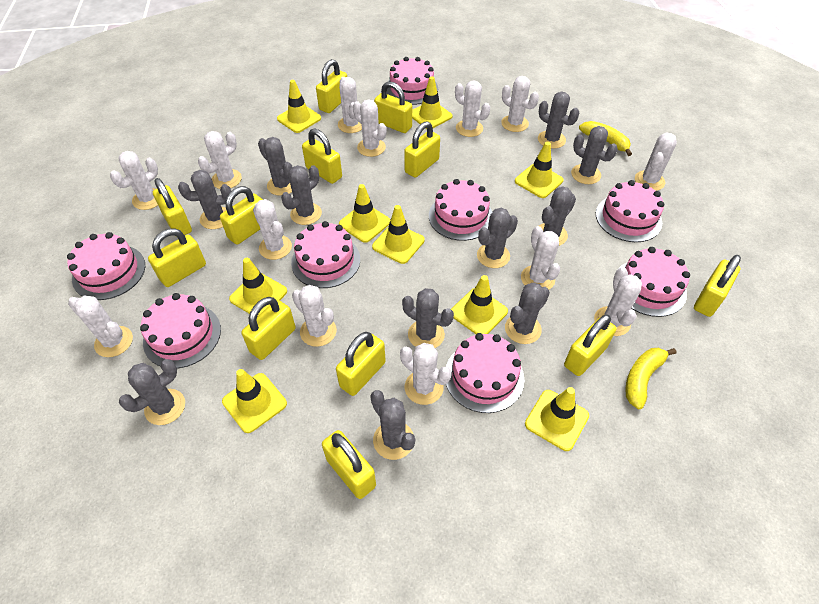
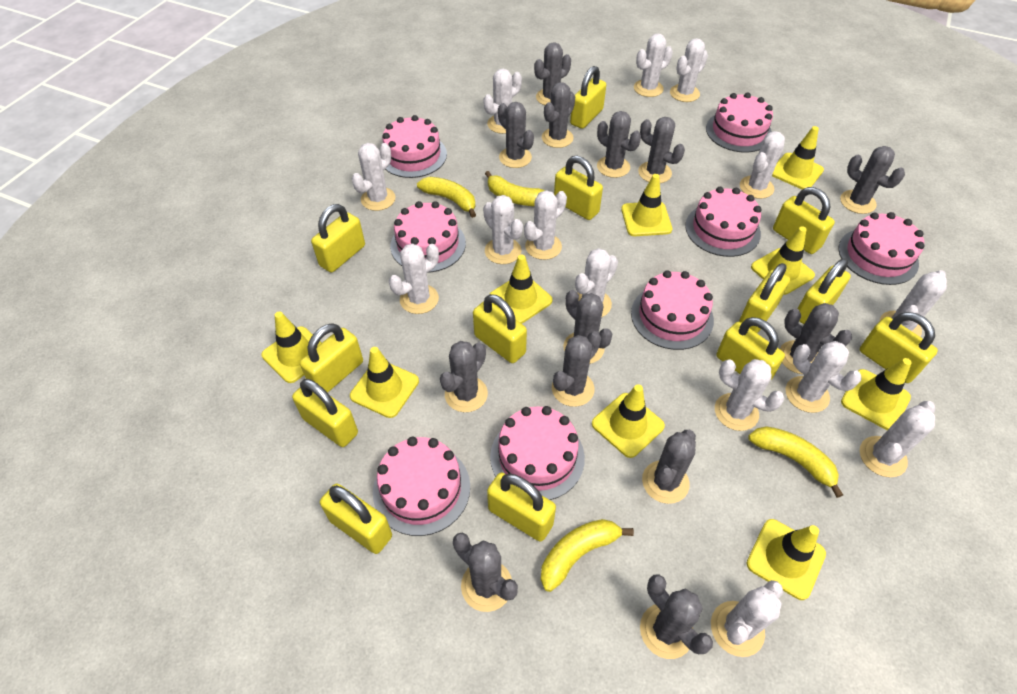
grey cactus: [119,359,185,425] [178,170,231,229] [258,137,292,196] [281,165,322,225] [370,390,415,460] [402,288,454,348] [477,208,518,268] [505,282,550,344] [538,92,579,149] [539,186,576,246] [571,126,618,184] = 11 -> [440,341,488,412] [453,533,518,612] [498,102,534,168] [534,42,571,105] [542,82,575,148] [552,331,601,407] [563,290,612,364] [597,111,641,178] [638,117,685,183] [640,574,713,659] [642,430,696,504] [780,303,852,374] [840,146,905,214] = 13
white cactus: [68,296,133,357] [110,151,158,210] [198,131,242,189] [253,199,292,260] [292,285,337,347] [338,77,362,133] [353,99,387,157] [400,343,451,405] [455,80,490,137] [501,76,539,132] [521,226,560,290] [594,267,642,336] [635,133,677,191] = 13 -> [351,143,396,211] [389,243,439,314] [483,69,522,134] [483,195,523,264] [524,190,567,260] [575,248,618,317] [634,34,673,97] [670,38,708,102] [711,580,783,657] [715,359,785,431] [740,131,785,199] [786,341,862,413] [860,401,935,477] [880,270,947,337] = 14
yellow banana: [579,121,632,156] [625,348,676,409] = 2 -> [417,177,476,218] [485,171,545,206] [541,519,634,592] [748,426,843,498] = 4
yellow padlock: [148,229,206,287] [153,178,192,237] [220,186,263,245] [242,297,295,360] [302,128,342,184] [316,59,347,113] [322,430,376,499] [336,332,386,396] [374,82,412,133] [404,122,440,178] [564,314,617,376] [694,255,741,317] = 12 -> [292,379,358,447] [300,323,363,393] [311,204,365,272] [320,484,392,554] [473,294,527,363] [487,472,556,542] [554,156,603,220] [570,66,606,129] [716,317,785,381] [739,263,790,333] [773,187,835,254] [797,259,851,324] [860,312,938,383] = 13

